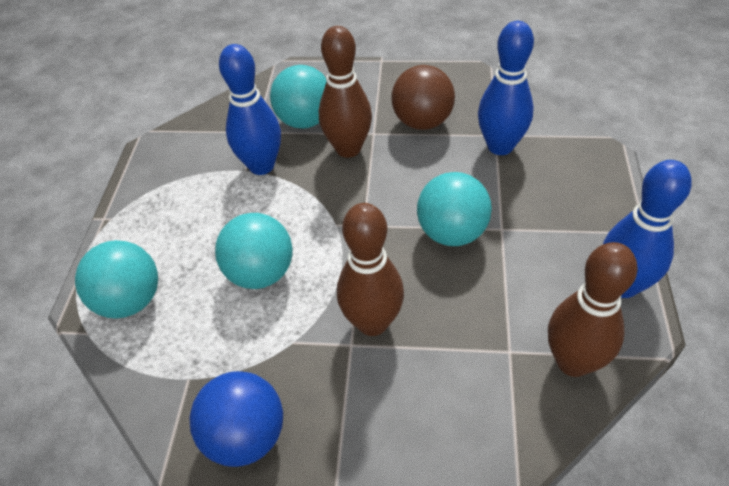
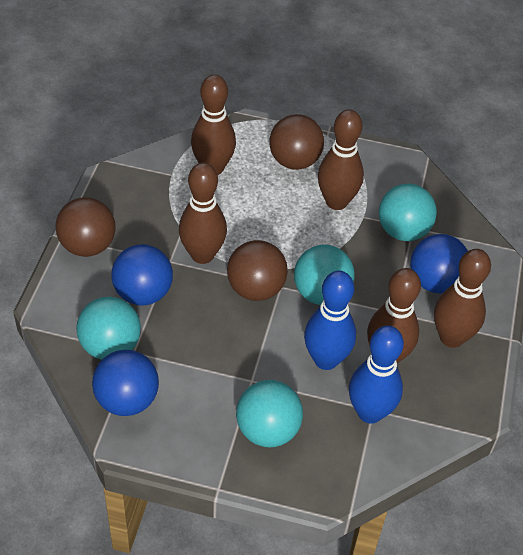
blue ball: [190,371,283,467] = 1 -> [92,350,159,416] [111,244,173,306] [410,234,468,294] = 3
blue bowling pin: [219,44,281,175] [478,21,534,155] [602,160,692,298] = 3 -> [304,271,356,370] [349,326,404,424] = 2
brown ball: [392,65,455,130] = 1 -> [55,197,116,257] [227,240,288,301] [269,114,324,170] = 3
brown bowling pin: [319,26,372,158] [337,203,404,336] [548,242,638,377] = 3 -> [179,163,227,264] [191,75,236,175] [318,110,364,210] [367,268,421,364] [434,249,491,348] = 5

